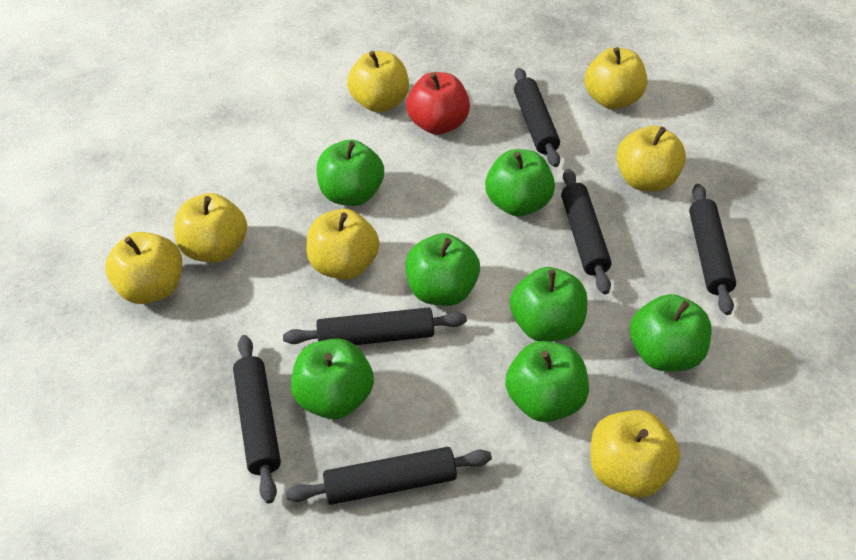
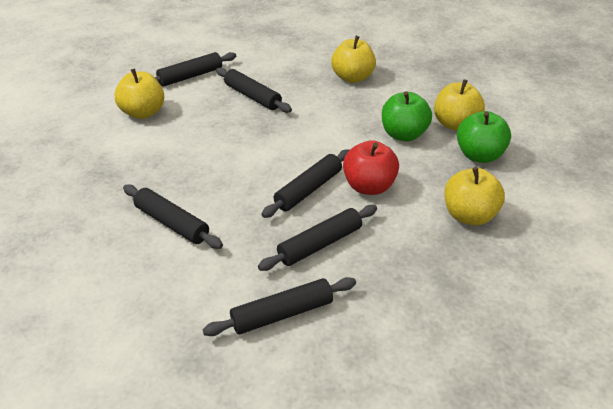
green apple: [291,339,374,419] [316,140,384,206] [405,233,480,306] [485,149,555,217] [505,341,589,422] [510,267,587,342] [630,294,712,371] = 7 -> [382,91,432,141] [457,111,511,163] = 2
yellow apple: [105,232,182,304] [174,193,247,263] [307,209,379,280] [347,51,409,112] [584,47,647,109] [590,410,680,498] [616,126,686,192] = 7 -> [115,69,164,119] [331,36,376,83] [434,79,485,131] [444,167,505,225] = 4

